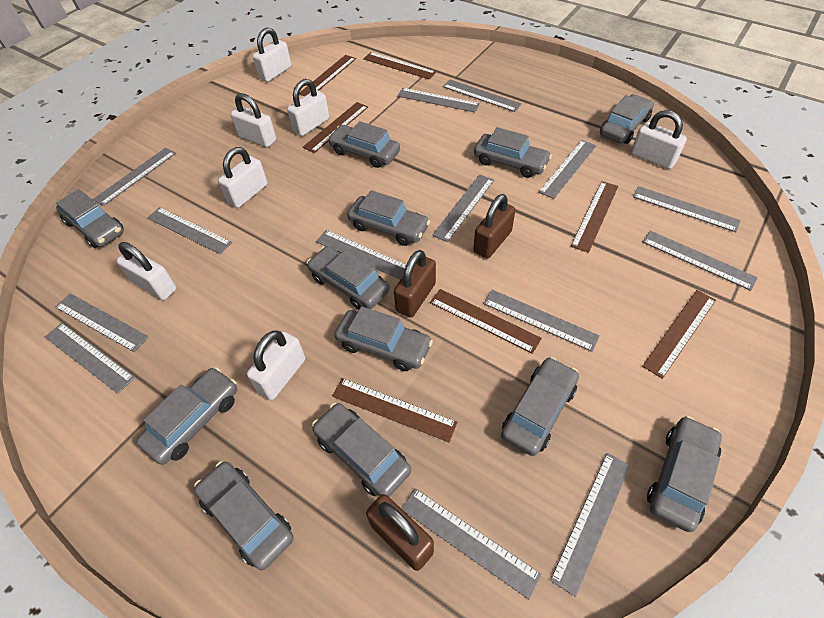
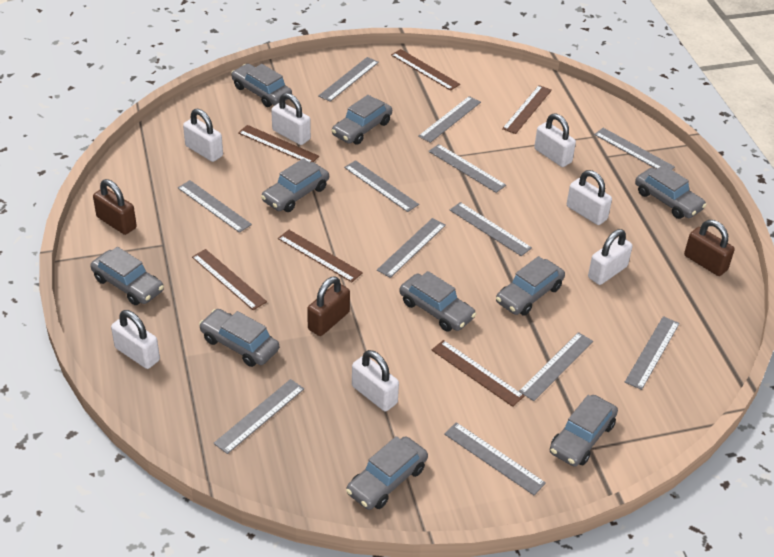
brown ruler: [299,55,356,96] [303,102,368,153] [332,378,457,442] [363,52,436,79] [430,289,542,354] [571,181,618,253] [642,290,716,379] = 7 -> [192,249,267,310] [238,125,319,162] [278,230,363,282] [391,49,460,91] [432,340,524,407] [502,85,552,134] = 6
grey car: [56,189,124,248] [136,367,237,465] [194,461,294,570] [307,246,390,310] [312,403,411,497] [328,121,400,168] [335,306,433,371] [347,190,430,246] [474,127,552,178] [501,357,579,456] [600,94,654,144] [647,416,722,532] = 12 -> [90,247,164,305] [199,309,279,367] [231,64,292,107] [261,159,329,212] [332,95,392,145] [346,436,428,510] [399,271,476,332] [496,256,565,316] [550,395,618,467] [635,165,706,219] = 10
grey ruler: [45,323,135,394] [55,293,149,352] [93,148,176,206] [147,207,232,254] [316,230,406,280] [397,88,480,112] [401,488,542,600] [432,174,494,242] [443,79,522,112] [483,290,600,352] [539,140,596,199] [550,453,630,597] [633,186,741,232] [643,231,758,291] = 14 -> [178,180,252,233] [213,379,304,454] [318,57,379,101] [344,160,419,212] [377,218,446,278] [418,96,481,143] [428,144,506,193] [444,422,546,495] [450,202,532,256] [519,332,593,401] [594,128,675,170] [625,316,680,390] = 12

